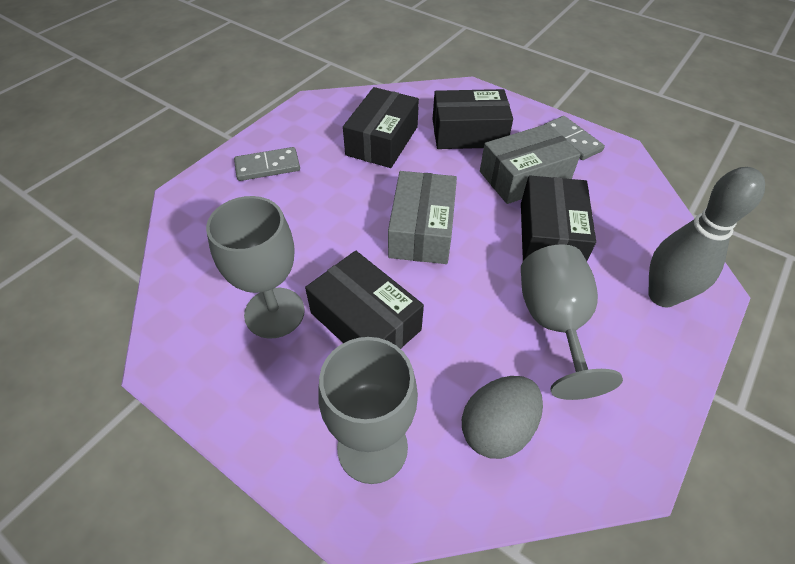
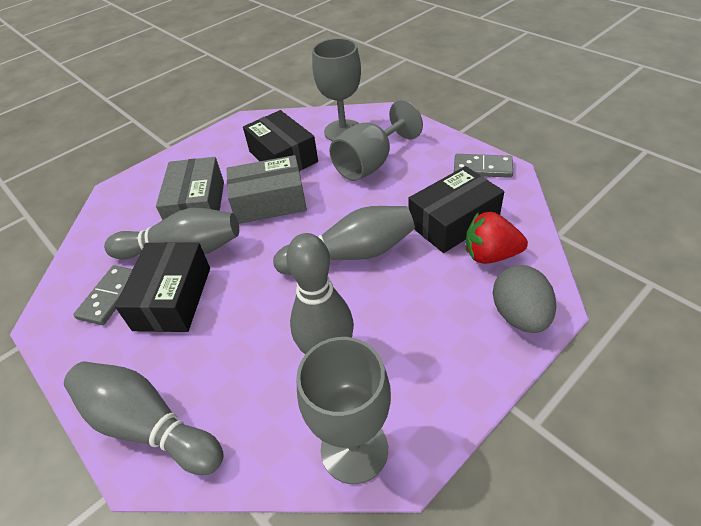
black box: [305,251,424,349] [343,87,419,168] [433,89,513,149] [521,176,596,261] = 4 -> [115,242,210,332] [243,110,318,171] [408,166,504,253] = 3
grey bowling pin: [648,167,765,307] = 1 -> [64,361,224,475] [104,208,239,260] [273,206,415,275] [286,233,354,354] = 4
red strawberry: none = 0 -> [466,212,528,264] = 1

